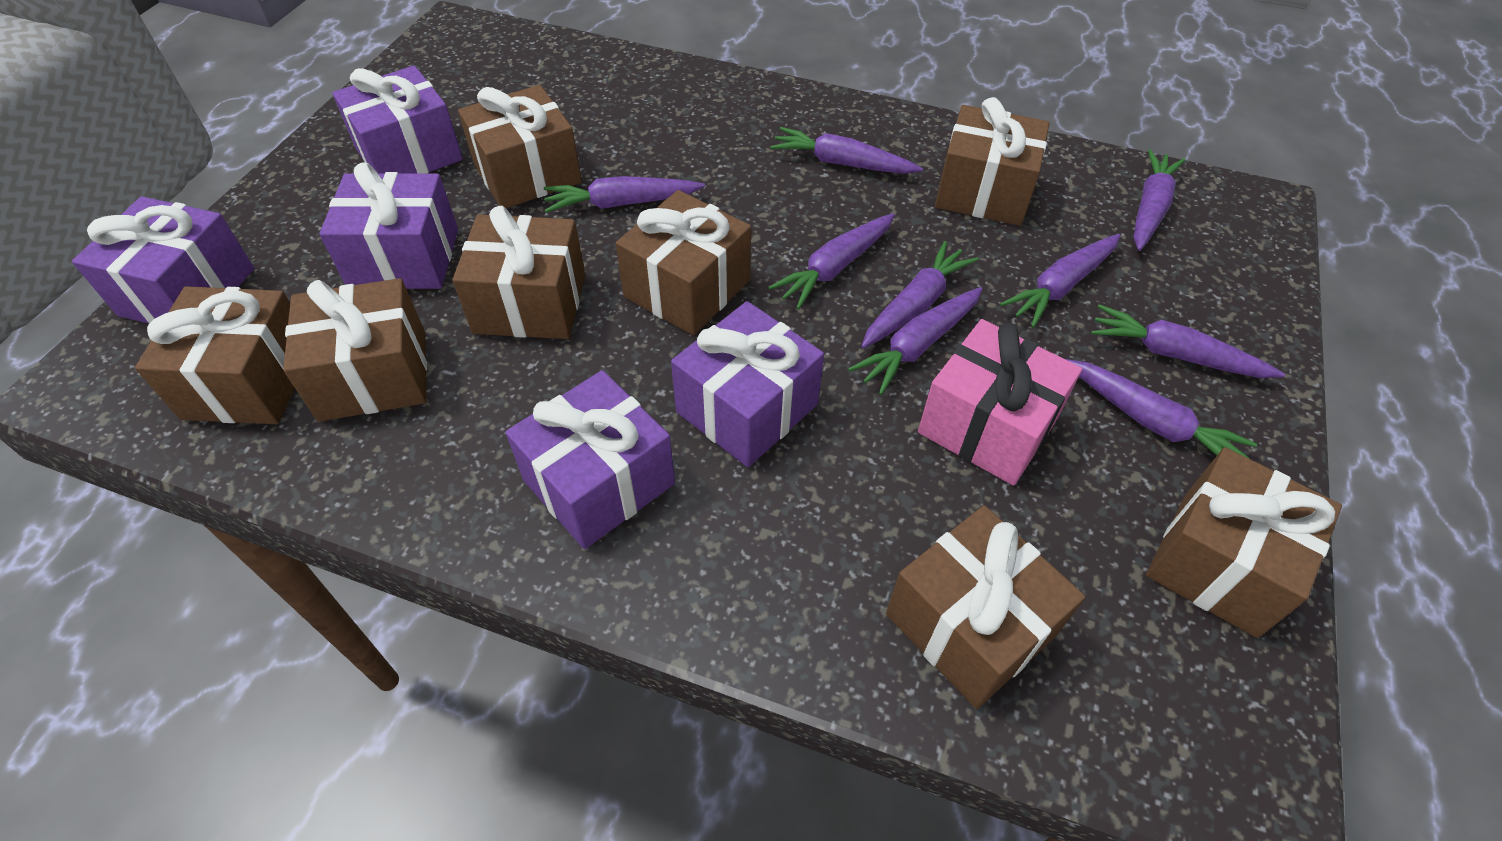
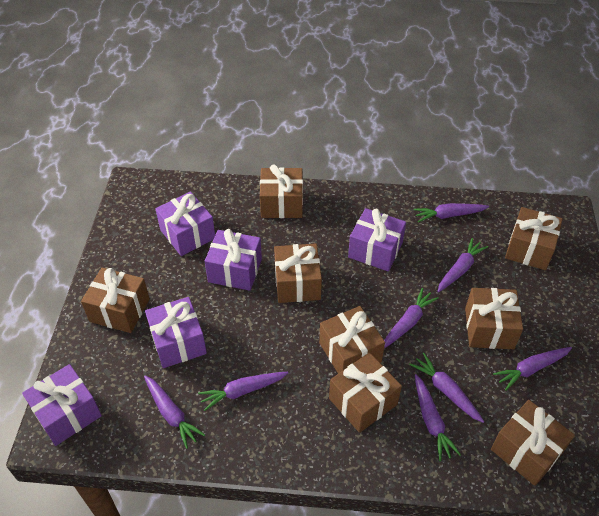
pink gift: [918,319,1082,486] = 1 -> none = 0
purple carrot: [544,176,705,213] [768,213,895,309] [770,127,923,174] [848,287,983,395] [861,241,978,349] [1000,234,1120,328] [1065,359,1257,458] [1091,304,1285,378] [1134,150,1185,251] = 9 -> [144,376,205,449] [198,372,288,411] [384,288,439,348] [409,353,485,423] [414,203,489,222] [415,374,461,461] [437,238,488,292] [493,347,572,391] = 8

